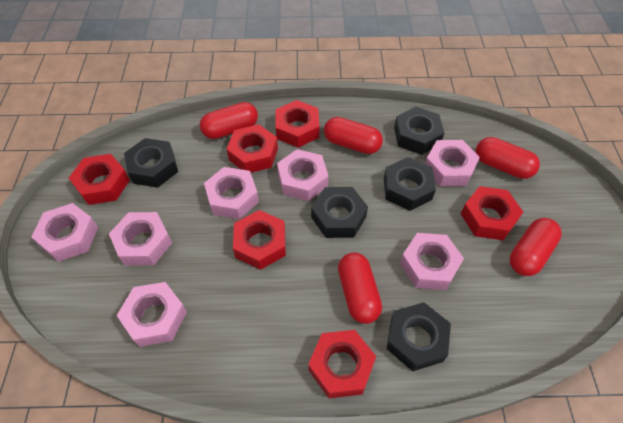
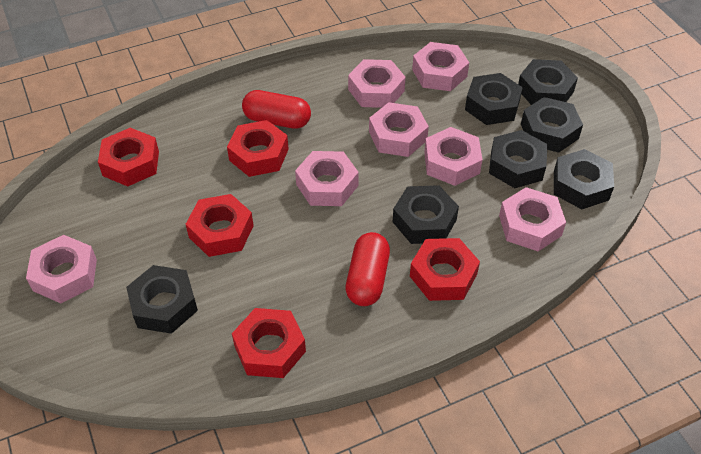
black nut: [124,138,178,188] [311,187,368,238] [384,157,436,211] [387,302,451,372] [394,107,444,155] = 5 -> [126,265,198,334] [393,185,459,244] [465,73,523,125] [489,130,548,188] [518,59,578,105] [521,97,583,153] [554,149,614,209] = 7
red capsule: [200,102,258,139] [324,117,383,154] [338,253,382,324] [476,137,540,179] [510,218,562,276] = 5 -> [242,90,311,129] [345,232,390,306] = 2
red nut: [69,154,130,205] [227,124,278,172] [233,210,286,270] [276,100,319,148] [308,330,376,398] [461,186,523,240] = 6 -> [98,128,159,186] [186,194,254,257] [227,120,289,177] [232,308,306,378] [410,238,480,301] = 5

